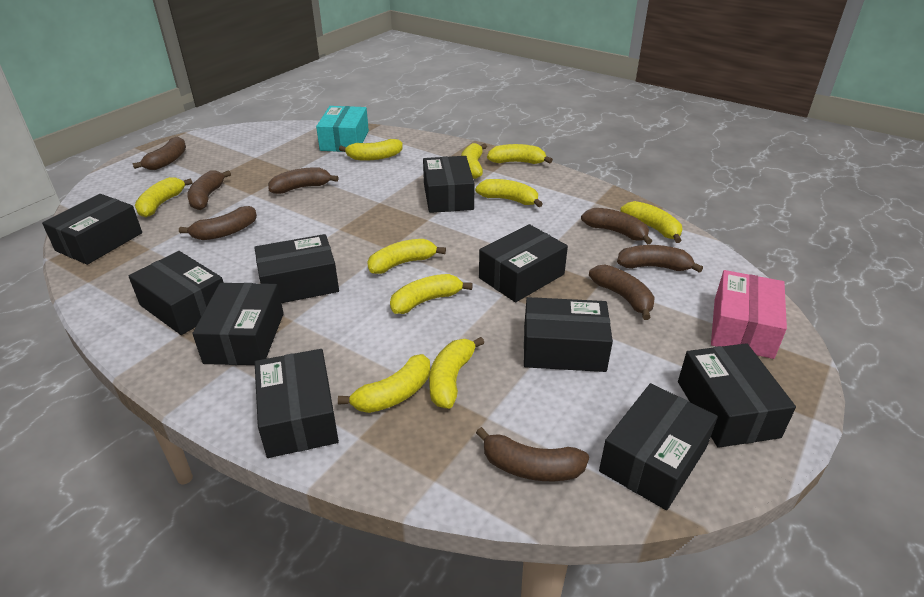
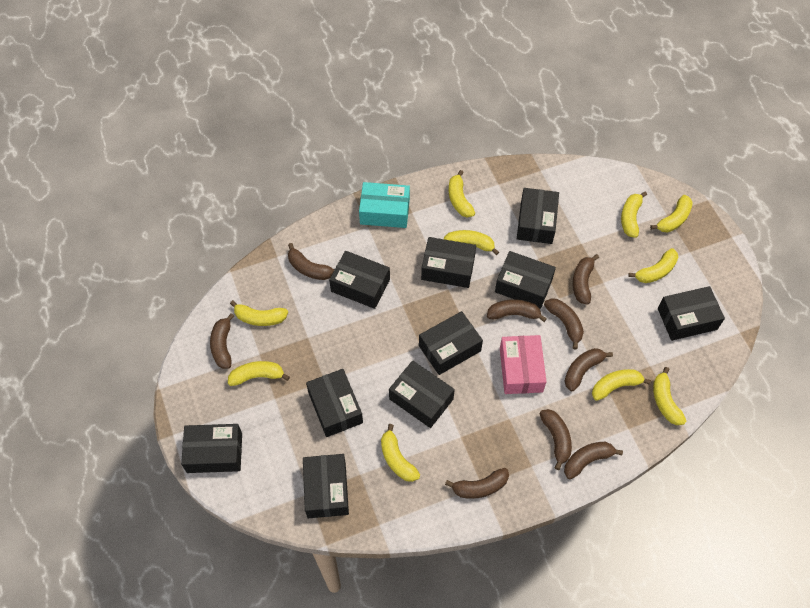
brown banana: [132,137,186,170] [179,206,257,240] [187,170,231,210] [268,167,339,194] [476,427,589,481] [581,208,652,245] [589,265,655,320] [617,245,703,273] = 8 -> [210,313,234,369] [288,243,334,280] [445,468,509,499] [487,299,547,322] [540,409,572,470] [544,298,584,349] [564,442,623,479] [565,348,613,391] [573,254,599,305] = 9

